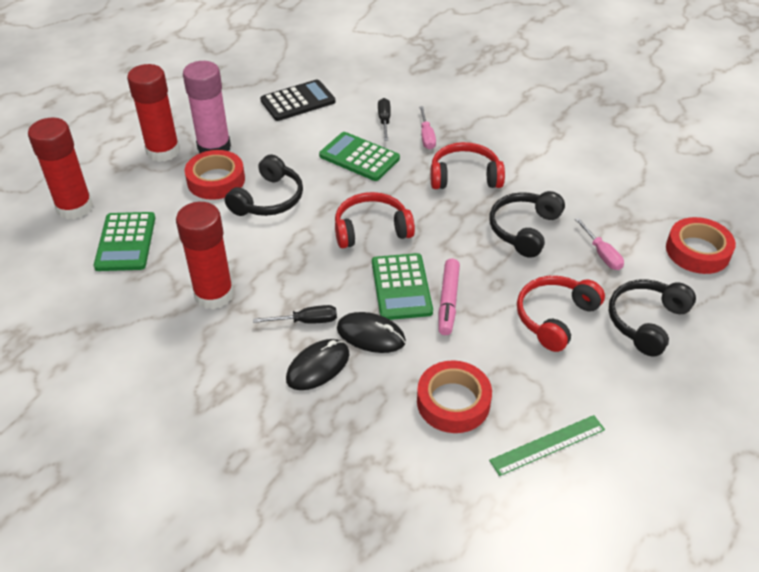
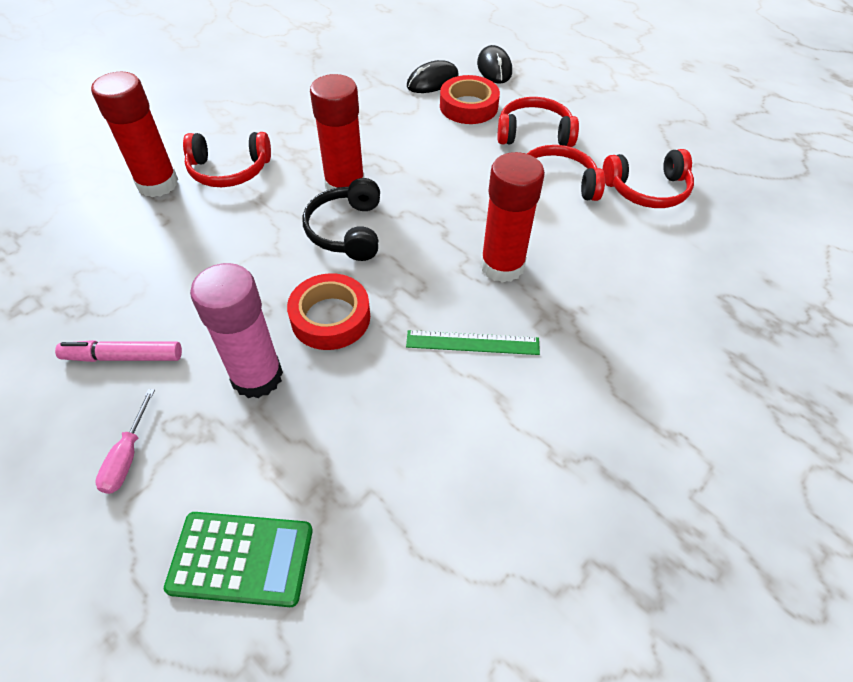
black calculator: [260,79,335,121] = 1 -> none = 0
black headphones: [225,155,303,216] [490,191,565,258] [609,279,696,356] = 3 -> [302,178,380,261] = 1
black screwdriver: [253,305,337,324] [378,98,391,141] = 2 -> none = 0
green calculator: [94,212,155,271] [319,132,400,181] [372,253,433,320] = 3 -> [164,512,313,607] = 1
pink screwdriver: [419,106,436,149] [575,218,624,270] = 2 -> [95,389,155,494] = 1
red headphones: [335,192,415,248] [430,142,505,189] [517,276,605,352] = 3 -> [183,132,271,187] [497,97,579,147] [527,145,605,201] [603,149,694,208] = 4
red tape: [185,150,245,200] [417,360,492,433] [666,217,736,274] = 3 -> [287,273,370,350] [440,75,500,124] = 2

